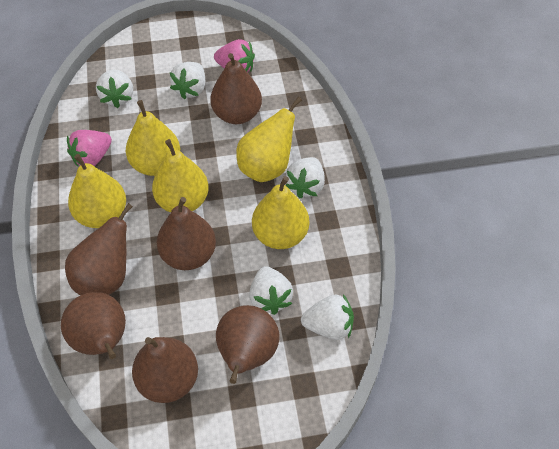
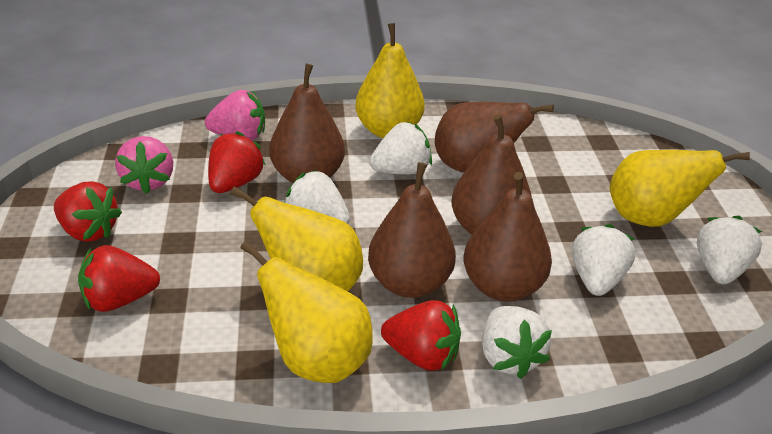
brown pear: [61,292,126,359] [65,203,133,295] [132,337,198,403] [157,197,216,270] [210,53,262,124] [216,305,280,384] = 6 -> [269,64,345,183] [368,162,456,298] [435,102,554,173] [451,114,532,235] [463,172,552,301] = 5
red strawberry: none = 0 -> [54,181,122,242] [78,245,160,312] [208,131,266,193] [381,300,461,371] = 4
yellow pear: [68,154,126,228] [126,100,180,176] [152,139,209,213] [236,97,302,182] [252,176,309,249] = 5 -> [230,186,363,291] [240,241,373,383] [355,23,424,138] [610,150,750,227] = 4

